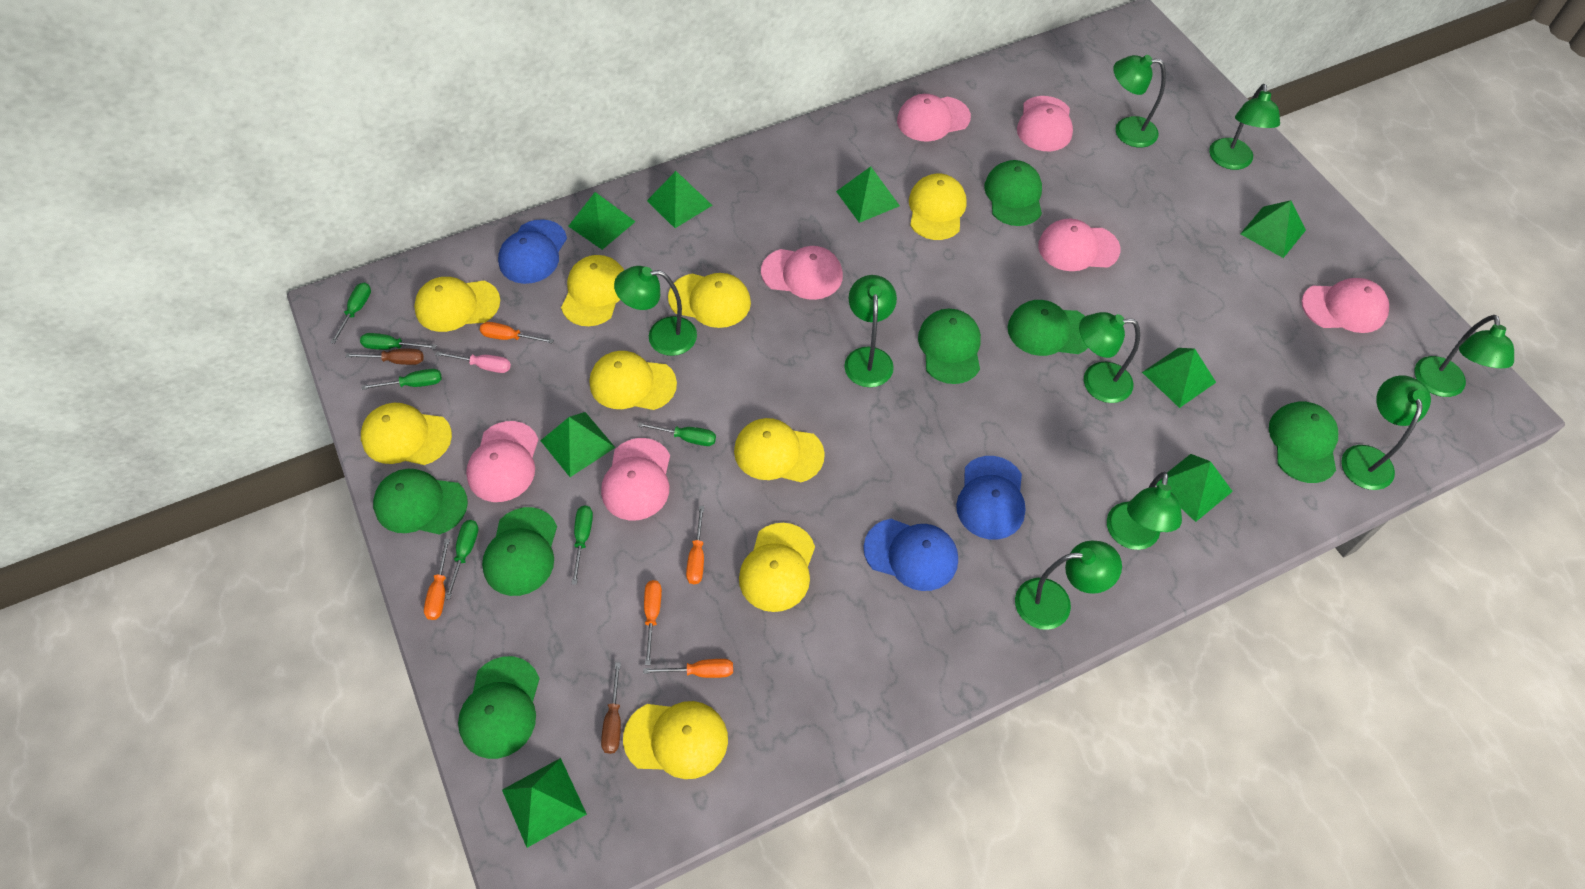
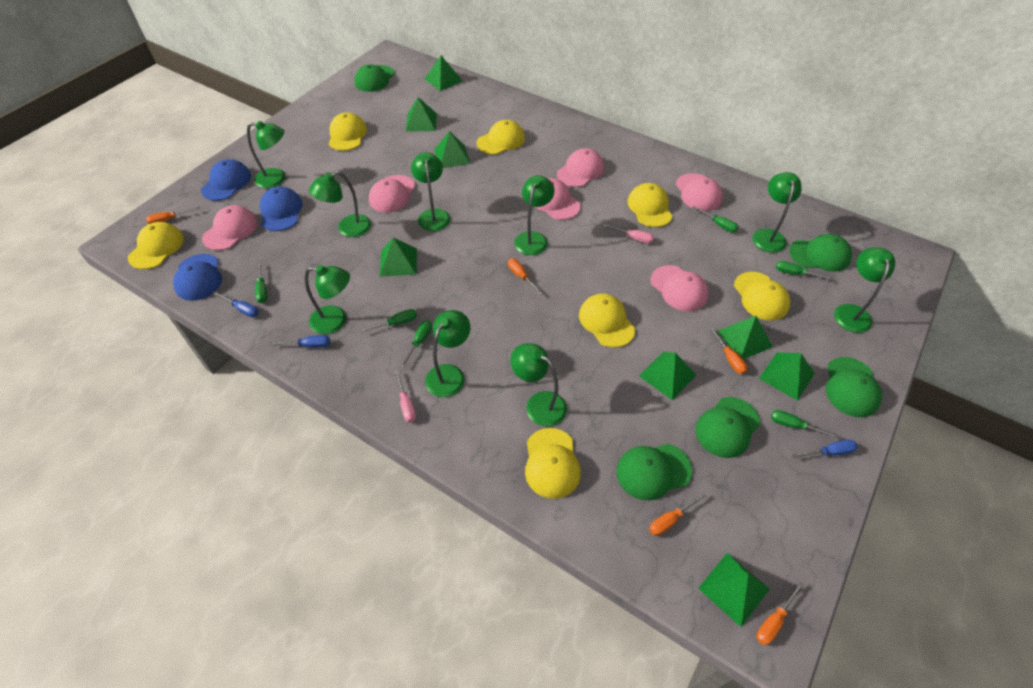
blue screwdriver: none = 0 -> [213,291,259,317] [270,335,330,348] [793,439,858,458] = 3
brown screwdriver: [345,349,424,365] [601,662,621,754] = 2 -> none = 0
green cap: [373,469,468,535] [458,656,540,759] [482,507,557,596] [918,309,981,384] [984,160,1042,226] [1007,300,1088,356] [1269,401,1338,483] = 7 -> [354,64,395,92] [617,444,692,501] [695,397,760,458] [789,234,852,272] [826,357,882,417] = 5
pink cap: [466,421,539,502] [601,438,670,521] [761,246,843,300] [897,94,971,142] [1017,96,1073,151] [1038,219,1120,271] [1302,278,1389,333] = 7 -> [202,205,258,250] [369,175,416,213] [536,178,581,220] [557,148,604,187] [651,265,709,311] [676,173,723,211] = 6
pink screwdriver: [435,351,511,373] = 1 -> [395,370,416,423] [603,224,654,243] = 2
yellow cap: [361,403,452,465] [414,277,500,332] [561,255,624,326] [590,351,677,410] [623,701,728,779] [668,273,751,328] [734,418,825,482] [739,523,815,612] [909,173,967,240] = 9 -> [128,222,184,270] [329,112,367,151] [477,120,525,155] [525,428,581,499] [579,294,635,348] [627,183,673,227] [734,272,790,321] = 7

